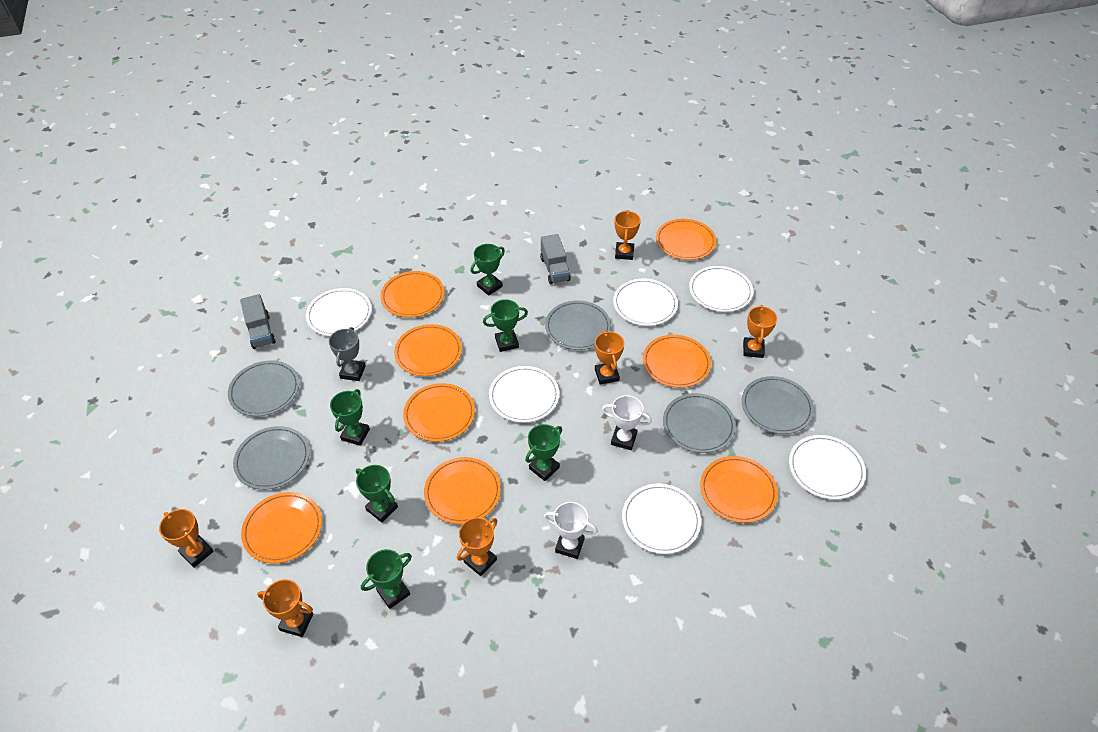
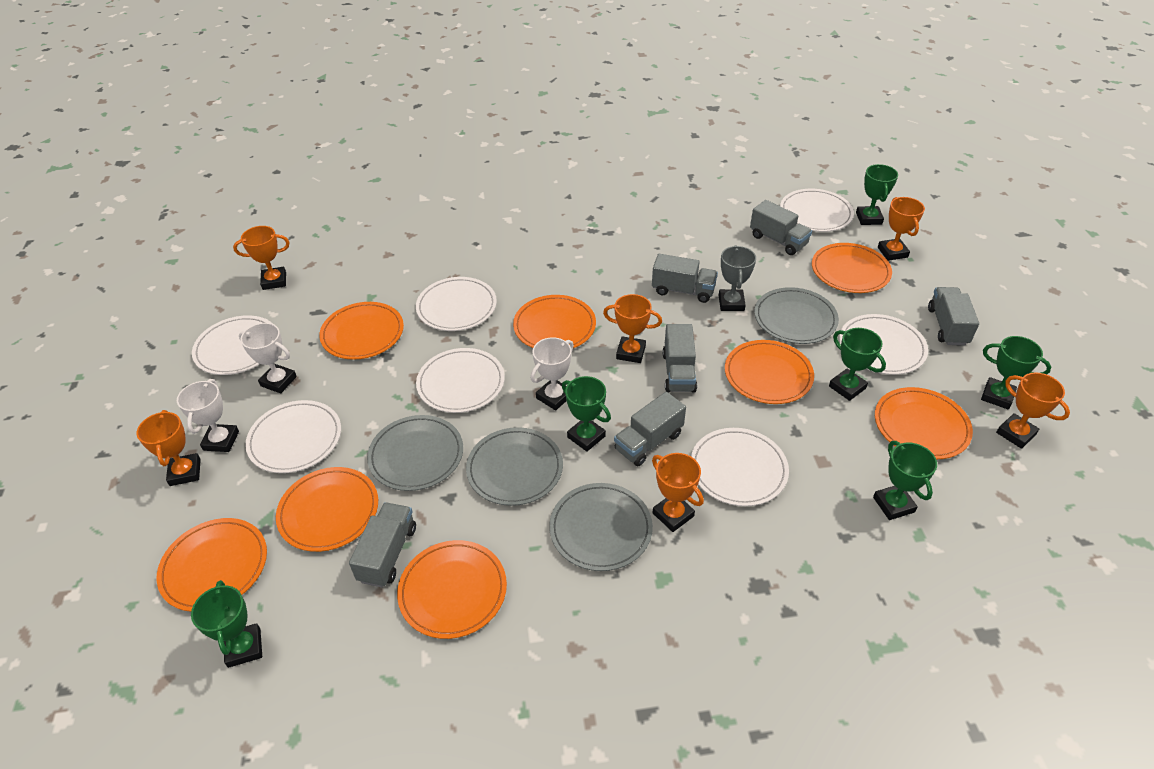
grey plate: [228,360,299,417] [233,426,310,490] [545,300,611,350] [663,393,736,453] [742,376,814,434] = 5 -> [367,415,463,491] [466,427,563,506] [549,483,653,571] [754,287,839,344] = 4
grey truck: [240,294,276,349] [540,234,571,284] = 2 -> [349,502,416,587] [614,392,686,466] [652,254,718,303] [662,324,697,393] [750,200,812,255] [928,287,979,346] = 6
white plate: [306,288,372,336] [489,366,559,423] [613,279,678,326] [622,484,701,554] [689,266,753,312] [789,435,866,500] = 6 -> [192,315,273,375] [245,400,341,473] [416,277,497,331] [416,348,505,413] [691,428,789,506] [780,189,854,232] [839,314,928,375] = 7
white trophy: [544,502,598,559] [602,395,652,450] = 2 -> [177,379,239,452] [239,323,297,393] [531,337,574,411] = 3

